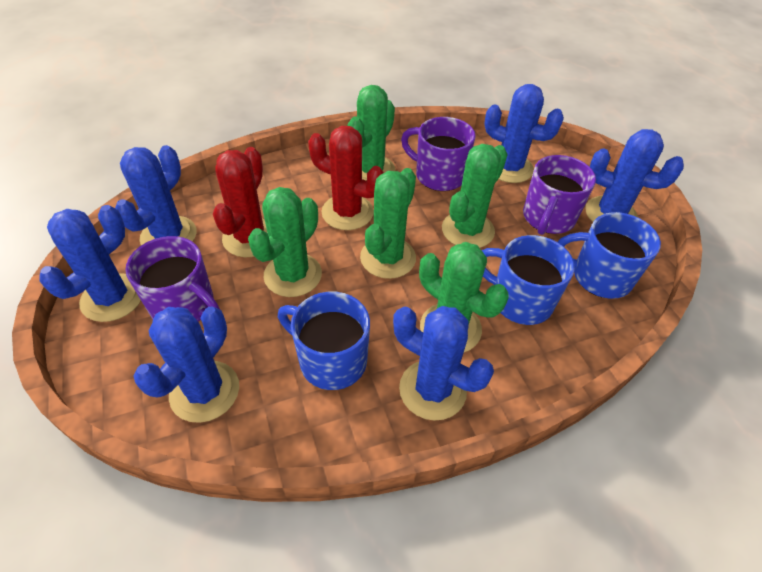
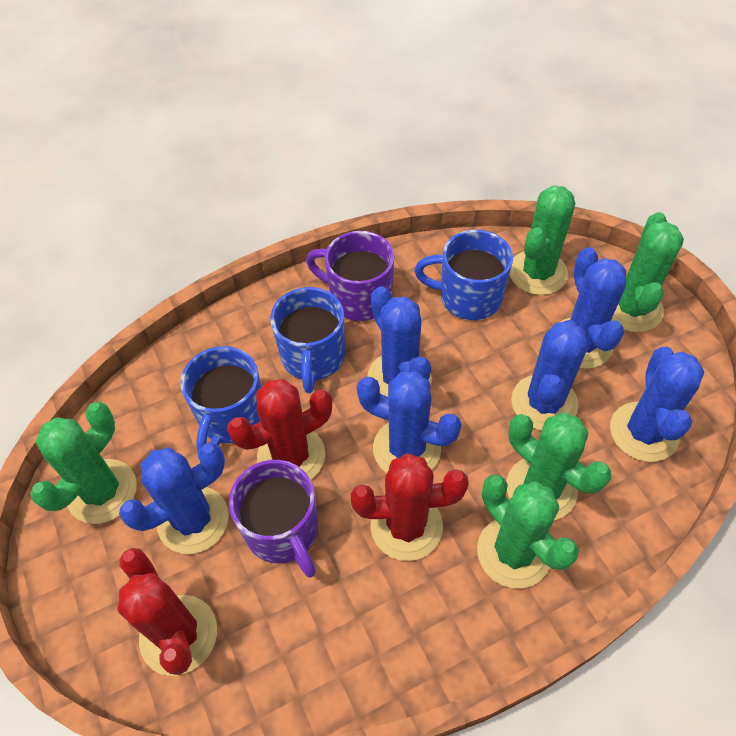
purple mug: [125,236,220,321] [401,117,476,191] [523,155,596,235] = 3 -> [229,460,318,578] [306,231,395,321] = 2
red cactus: [213,147,267,257] [308,126,384,230] = 2 -> [118,548,217,676] [227,379,332,480] [351,453,469,561] = 3

